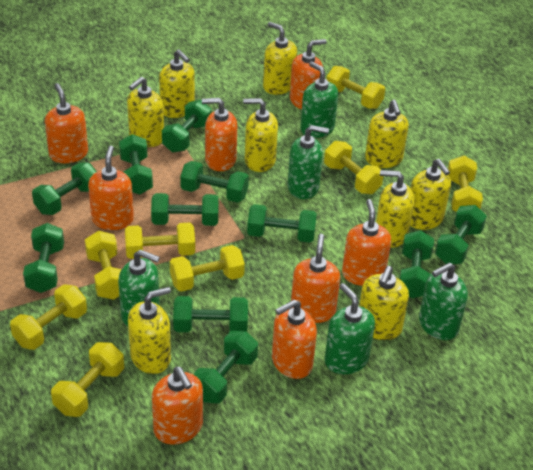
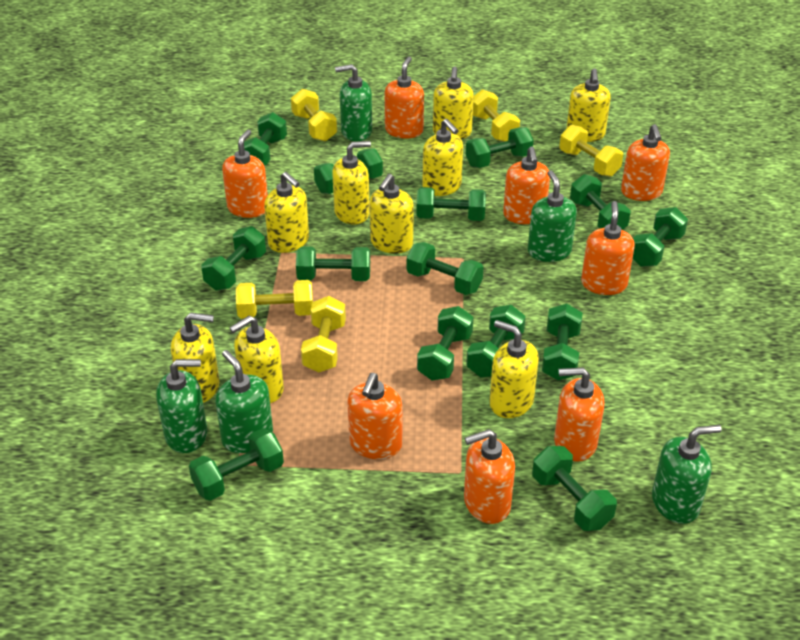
green dumbbell: [23,223,64,293] [32,163,97,215] [119,134,153,195] [151,193,219,226] [162,100,212,153] [173,296,248,332] [180,161,249,203] [193,331,258,403] [247,204,317,243] [400,230,434,298] [435,205,487,264] = 11 -> [189,428,284,501] [201,226,266,291] [244,112,287,166] [296,247,370,281] [314,148,383,194] [407,242,483,295] [416,187,486,221] [417,306,474,380] [466,127,534,168] [466,305,526,377] [532,446,617,531] [542,303,582,380] [570,174,631,230] [633,207,688,267] = 14
yellow dumbbell: [10,284,87,350] [51,342,124,417] [85,231,122,300] [125,222,195,259] [170,245,245,291] [324,141,383,194] [326,66,385,109] [448,156,483,212] = 8 -> [236,280,313,319] [291,89,337,142] [301,296,346,373] [473,89,520,142] [559,125,623,177] = 5

